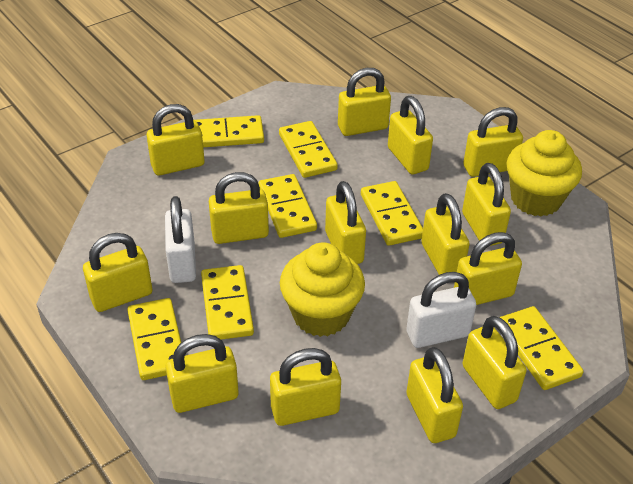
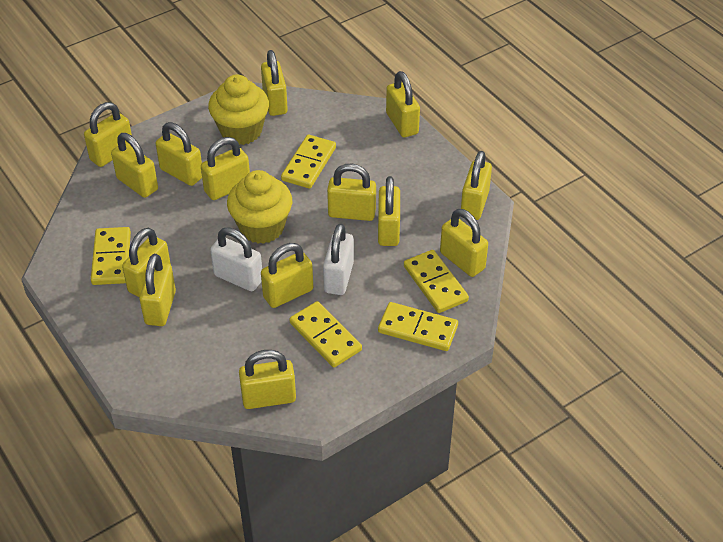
yellow domino: [127,298,181,380] [193,115,264,147] [201,265,254,340] [259,174,317,238] [279,121,338,178] [361,181,423,246] [499,306,583,390] = 7 -> [91,227,131,285] [281,135,336,189] [289,301,362,367] [378,302,458,351] [404,250,469,313] = 5

